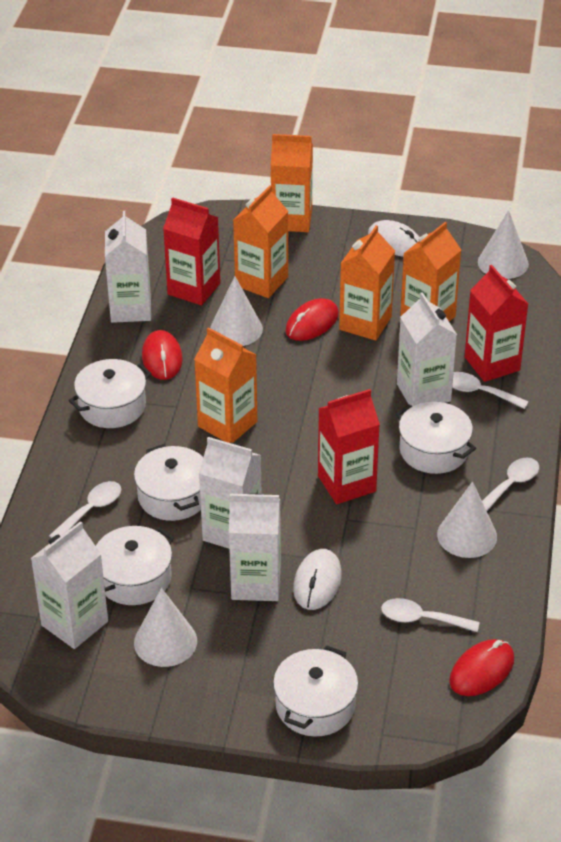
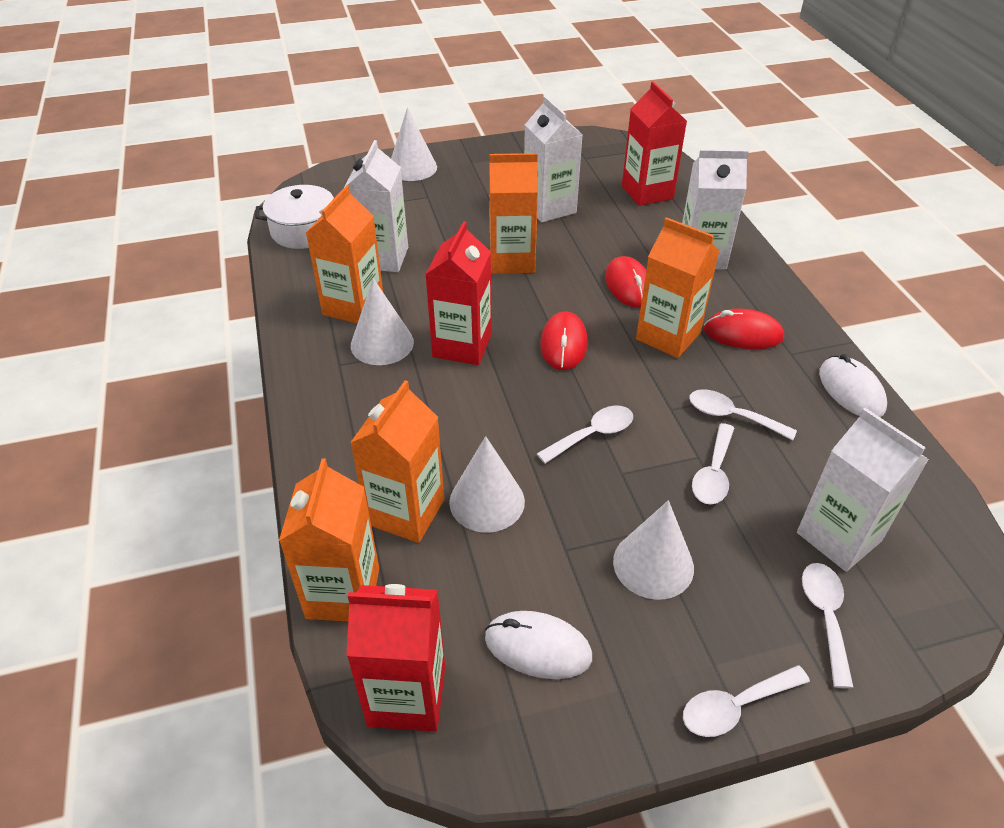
white carton: [31,521,108,649] [105,211,151,323] [199,437,261,549] [229,494,281,601] [397,292,457,406] = 5 -> [345,140,408,272] [524,96,583,222] [682,149,749,269] [797,408,929,572] = 4
white pot: [69,359,152,428] [96,526,174,605] [134,444,203,521] [273,645,358,737] [396,402,476,474] = 5 -> [255,185,334,249] = 1
white spoon: [49,481,121,538] [381,598,480,632] [452,372,529,409] [482,458,539,511] = 4 -> [537,406,633,464] [683,665,810,737] [689,389,797,440] [692,423,734,504] [802,563,854,688] = 5

